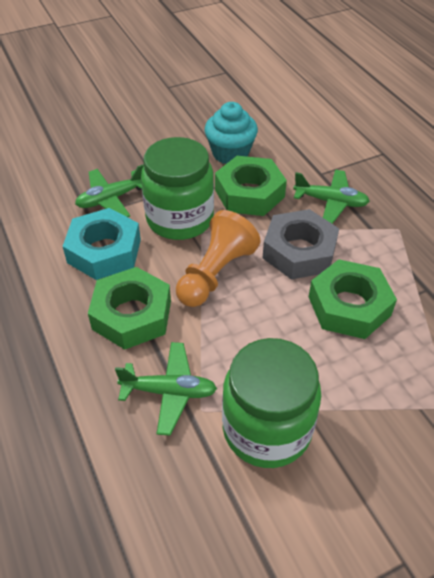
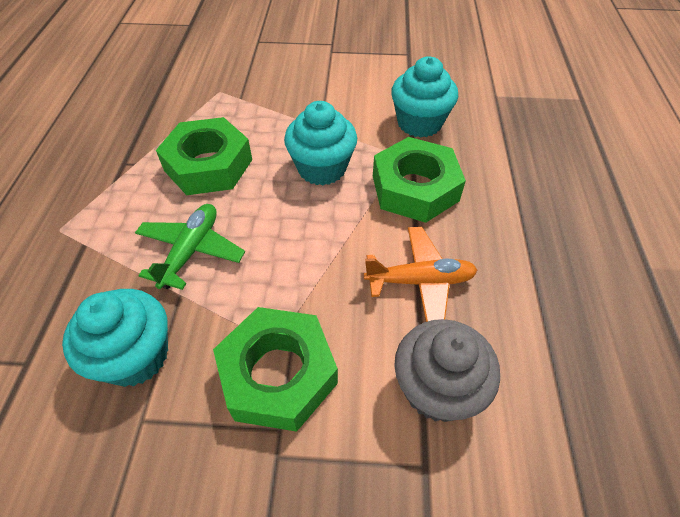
green jar: [141,137,214,240] [222,338,321,468] = 2 -> none = 0
green plane: [75,164,144,217] [115,342,217,436] [293,170,370,224] = 3 -> [135,204,245,290] = 1
grey cupcake: none = 0 -> [394,319,500,422] = 1
grey nut: [262,209,339,280] = 1 -> none = 0
orange pawn: [176,210,260,307] = 1 -> none = 0
orange plane: none = 0 -> [364,227,477,322] = 1
turquoise cupcake: [204,102,258,164] = 1 -> [62,289,168,387] [284,101,357,185] [391,56,458,137] = 3
turquoise nut: [63,208,141,280] = 1 -> none = 0

